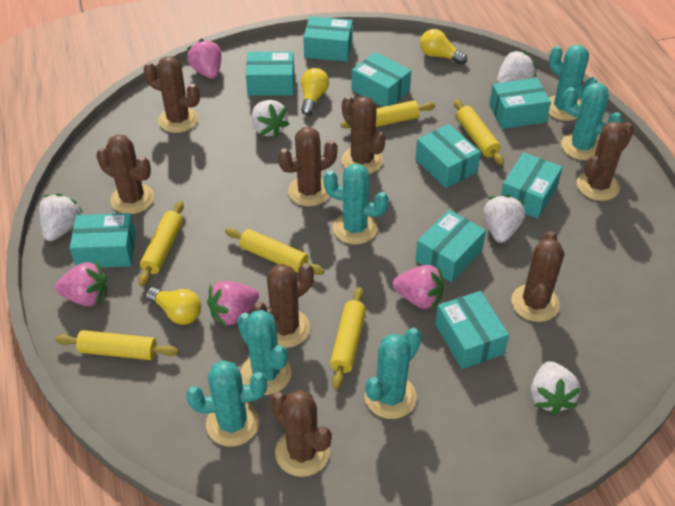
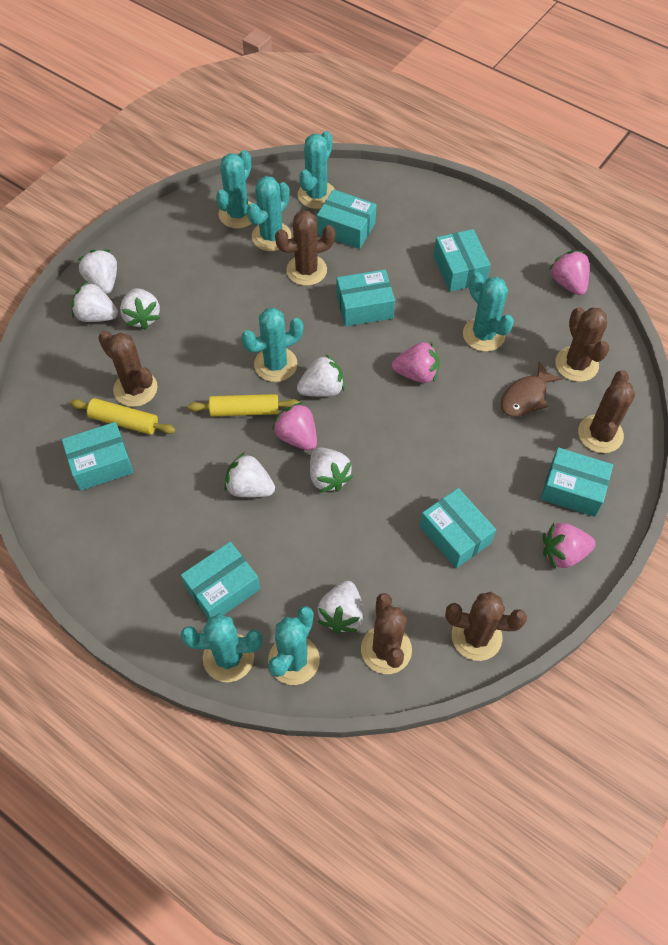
brown cactus: [96,134,154,214] [144,56,200,133] [252,263,314,348] [270,390,332,477] [278,127,338,206] [342,96,385,174] [511,231,564,322] [577,121,634,201] = 8 -> [98,331,158,407] [275,211,335,286] [361,593,412,674] [445,592,527,661] [555,307,609,382] [578,370,635,453] = 6
brown fish: none = 0 -> [501,361,563,417] = 1
turquoise box: [70,213,136,268] [246,52,294,96] [303,16,353,62] [351,52,411,107] [415,124,481,188] [415,210,486,282] [435,291,509,369] [489,78,551,129] [501,152,562,219] = 9 -> [62,422,134,491] [181,542,260,618] [317,189,376,249] [337,269,395,327] [420,488,496,568] [434,229,491,292] [541,447,613,517] = 7
turquoise cactus: [186,360,267,447] [238,310,291,395] [323,164,389,244] [365,328,421,419] [548,45,598,121] [561,83,622,160] = 6 -> [181,613,262,682] [216,150,252,229] [241,308,303,382] [247,176,291,251] [268,606,320,685] [298,131,335,209] [463,272,514,352] = 7
white strawberry: [39,193,83,241] [252,100,289,138] [484,194,525,243] [497,50,536,83] [531,361,581,415] = 5 -> [72,281,118,322] [78,250,117,294] [120,288,160,330] [224,452,275,498] [297,354,345,397] [310,447,353,493] [317,581,364,634] = 7
yellow light bulb: [146,287,201,325] [301,68,329,116] [420,29,467,65] = 3 -> none = 0
yellow rolling pin: [55,330,178,360] [138,201,184,287] [225,228,324,275] [330,287,366,389] [341,100,435,128] [454,99,504,165] = 6 -> [70,398,175,435] [188,394,300,416] = 2

